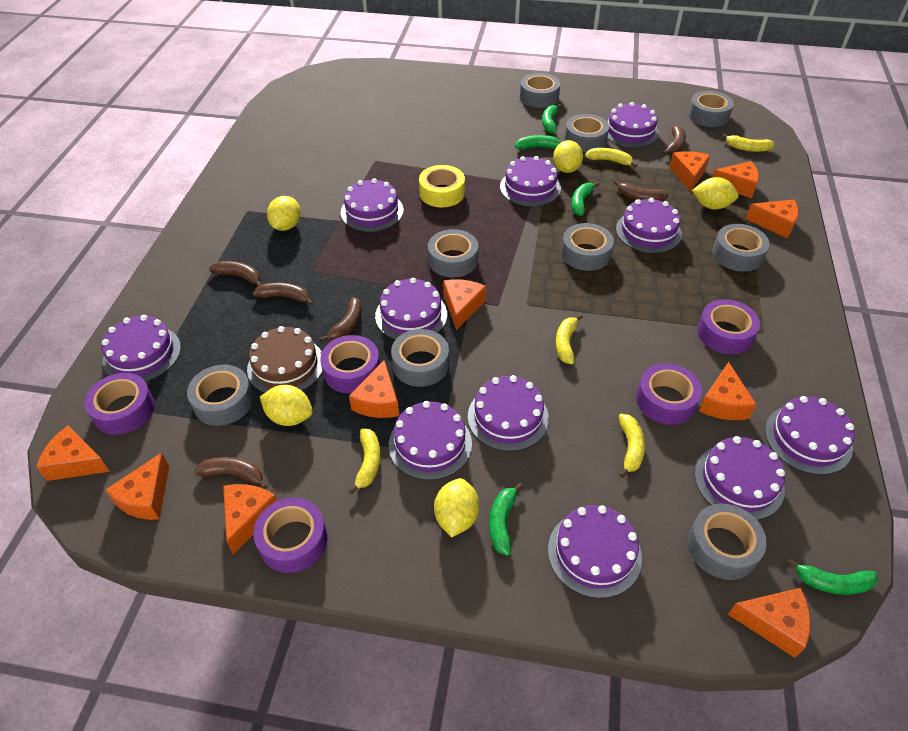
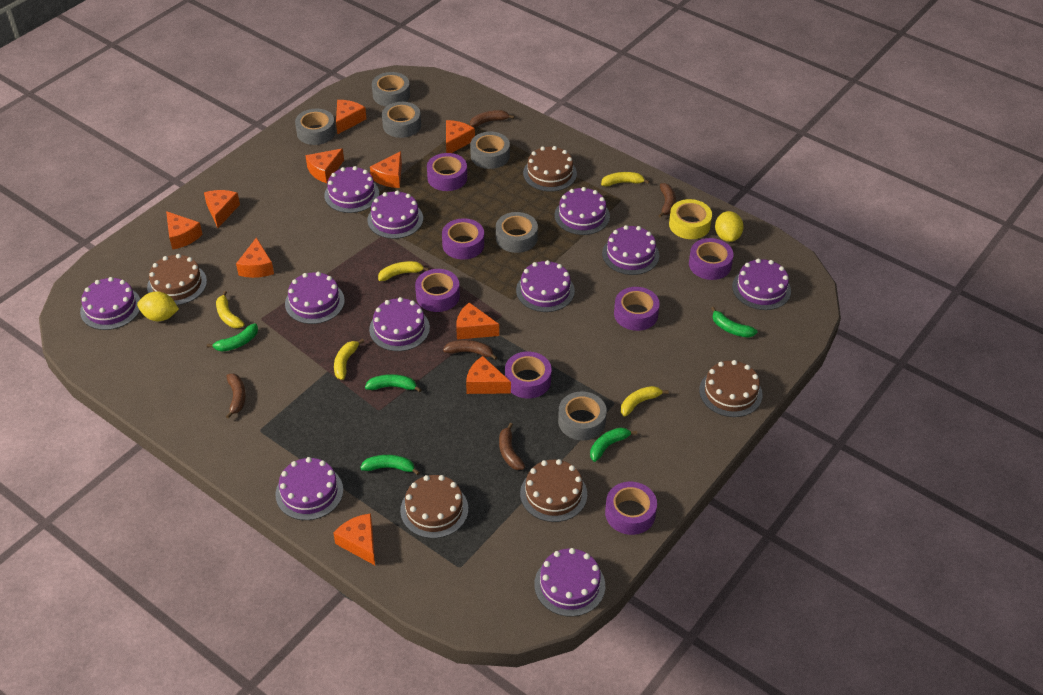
brown banana: [194,457,267,489] [209,261,261,287] [253,283,313,305] [320,297,362,342] [614,180,669,201] [662,125,686,155] = 6 -> [226,374,246,419] [443,340,497,360] [470,110,515,127] [499,423,525,470] [658,183,676,218] = 5
brown cake: [247,326,322,393] = 1 -> [147,254,207,305] [400,475,468,538] [520,459,587,522] [523,146,577,192] [699,360,763,417] = 5
grey tape: [187,365,253,426] [391,329,449,387] [428,229,478,278] [520,73,560,108] [561,223,614,271] [564,114,609,152] [688,91,734,127] [688,504,767,580] [712,224,770,272] = 9 -> [295,109,336,145] [372,72,410,106] [382,102,421,138] [470,132,510,169] [496,212,538,253] [558,392,607,440] = 6
purple tape: [84,373,155,435] [253,498,328,573] [320,335,380,393] [636,363,702,425] [697,299,760,354] = 5 -> [415,269,460,312] [427,153,467,191] [442,218,484,259] [505,352,551,398] [605,482,657,535] [614,287,660,331] [689,238,734,280] = 7
yellow lemon: [260,385,313,426] [267,196,301,231] [434,478,479,537] [553,140,583,173] [692,177,739,210] = 5 -> [137,291,179,321] [715,211,744,242] = 2

